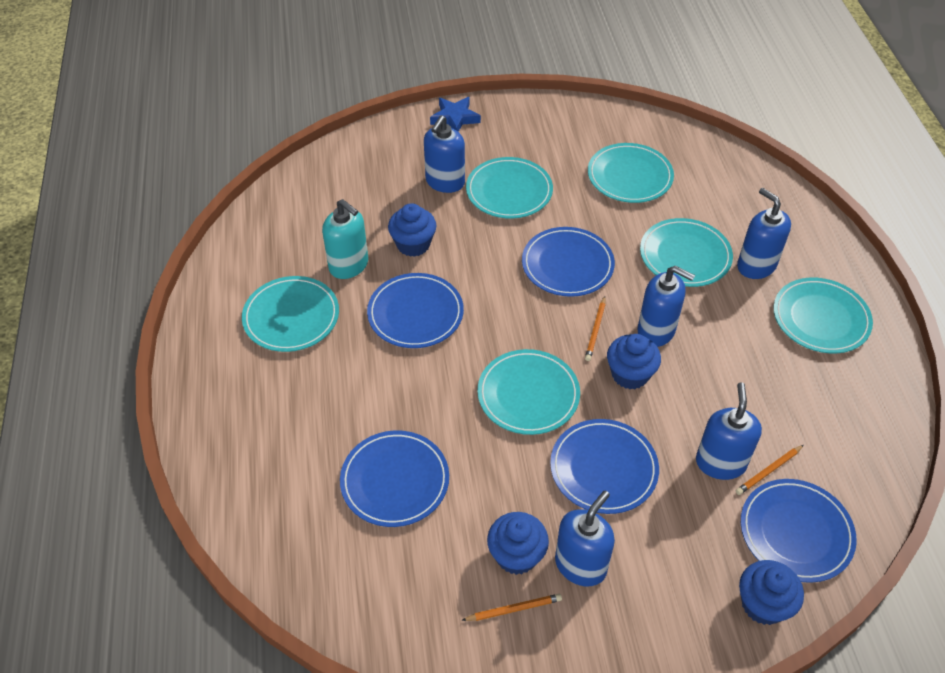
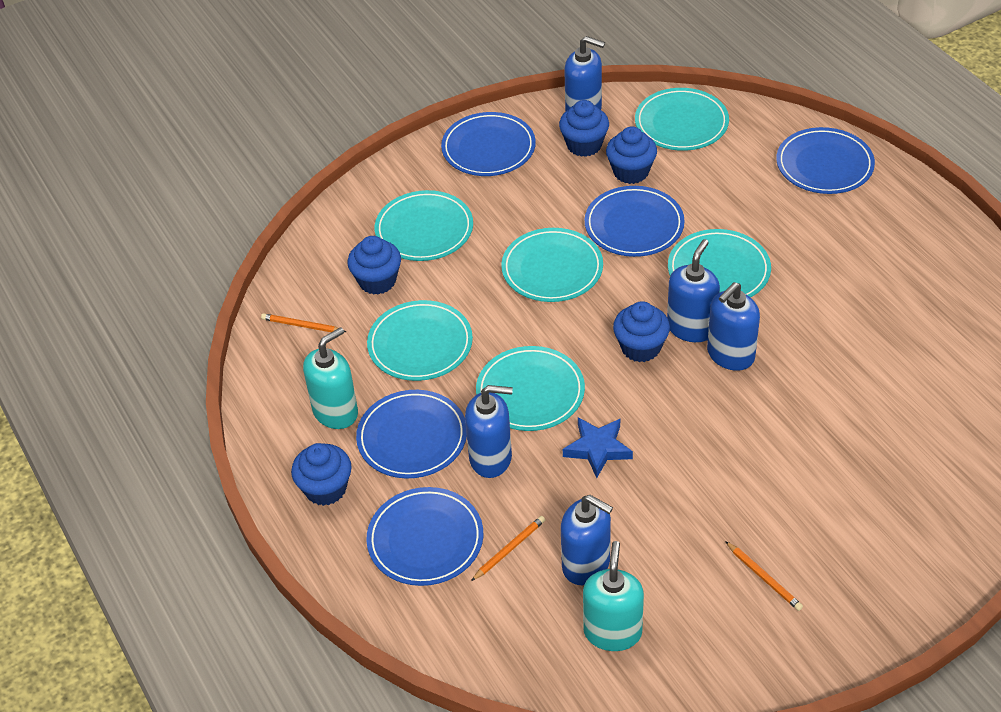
blue cupcake: [388,203,436,257] [487,512,549,575] [607,334,661,389] [739,560,804,625] = 4 -> [291,443,352,506] [347,236,401,295] [559,100,609,157] [606,126,657,184] [613,301,670,362] = 5
turquoise soap dispenser: [322,199,368,279] = 1 -> [303,327,358,429] [583,541,644,651] = 2

